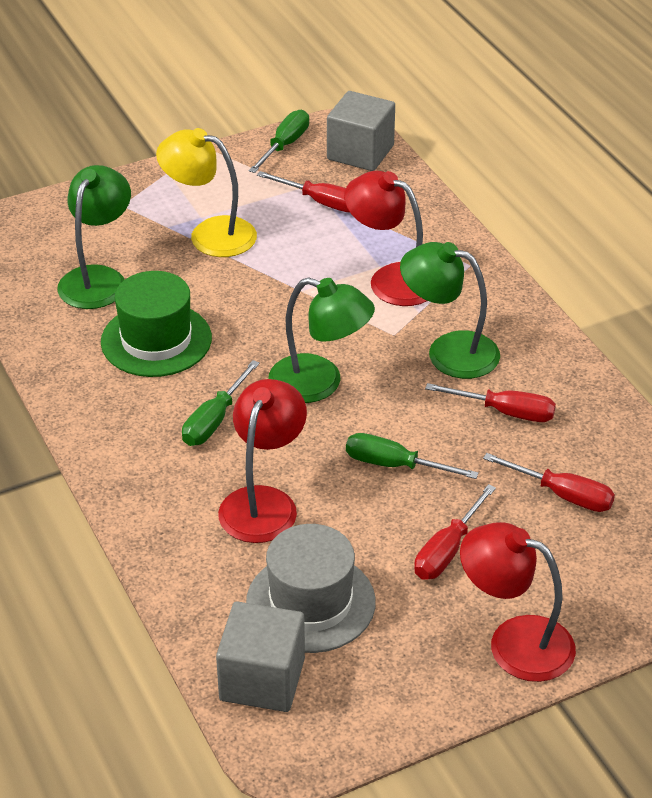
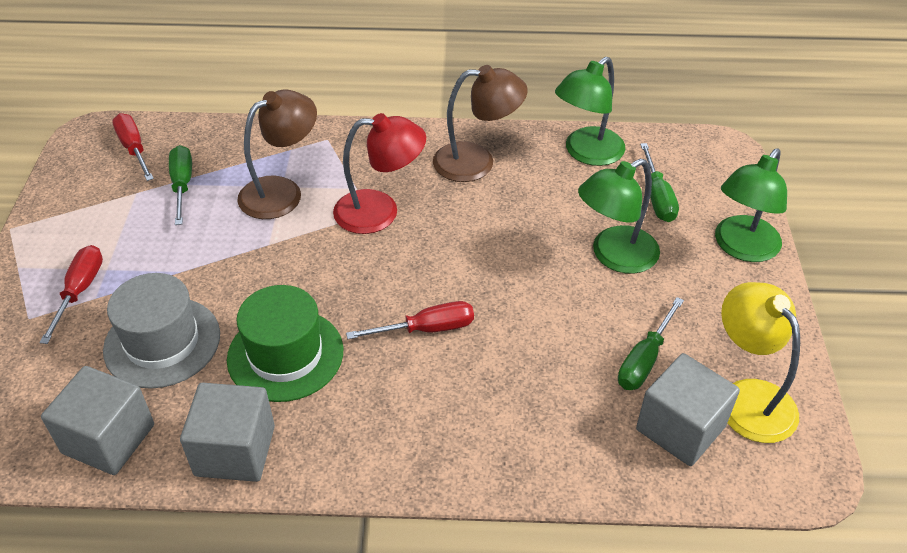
brown lamp: none = 0 -> [237,90,317,219] [433,65,528,182] = 2
grey cube: [216,601,305,712] [327,91,395,171] = 2 -> [41,366,154,475] [180,383,275,482] [636,353,740,466] = 3
red lamp: [218,379,307,543] [344,171,427,306] [460,522,576,682] = 3 -> [333,113,426,234] = 1
red screwdriver: [257,171,349,212] [414,484,496,580] [425,383,556,422] [483,453,615,512] = 4 -> [39,245,103,344] [112,113,154,181] [346,301,474,339] = 3

